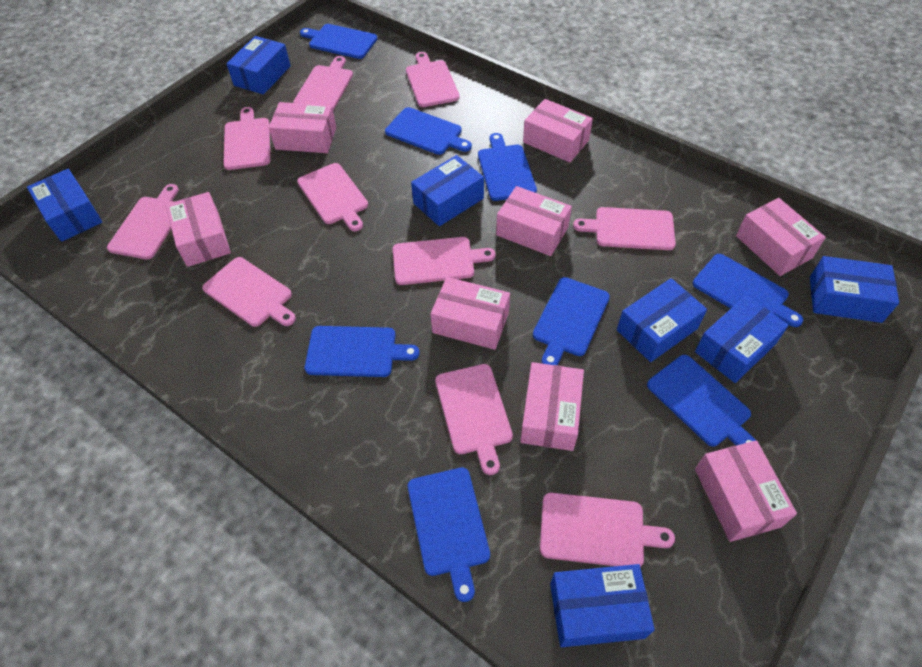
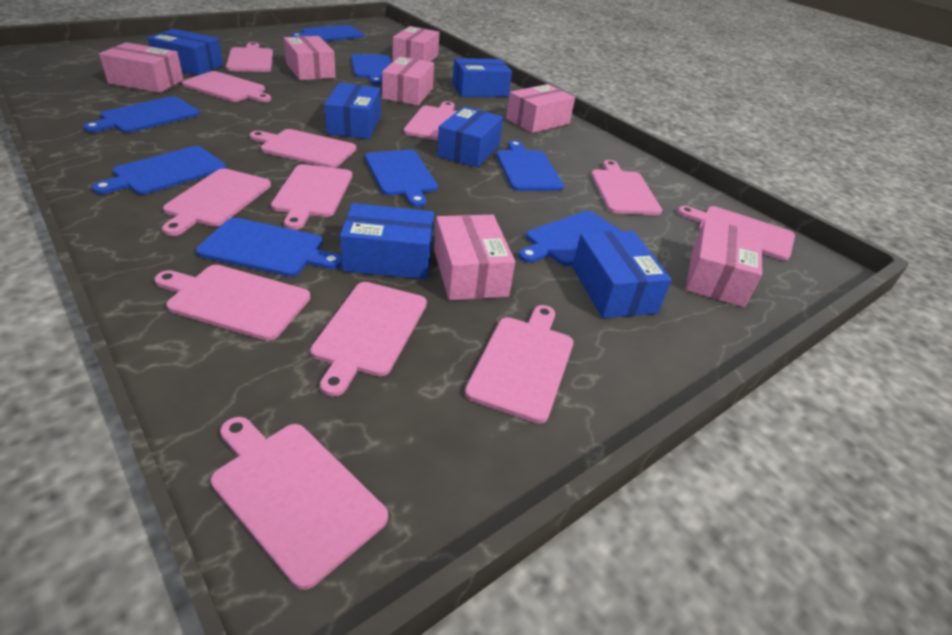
blue box: [27,169,102,242] [226,36,291,95] [411,155,484,226] [550,564,655,647] [617,278,707,362] [695,295,788,383] [810,256,899,323] = 7 -> [148,29,223,75] [324,83,381,139] [340,203,434,279] [437,106,503,168] [452,58,512,97] [572,231,672,318] = 6
pink box: [166,192,231,267] [269,102,336,153] [431,277,510,350] [496,186,572,256] [520,362,584,451] [523,99,593,163] [695,440,797,542] [736,198,826,276] = 8 -> [99,42,184,93] [283,36,336,80] [382,56,434,105] [393,26,440,62] [434,215,515,301] [506,84,575,133] [686,219,762,307] = 7
pink cutting board: [107,184,179,260] [202,257,296,327] [223,107,270,170] [293,56,353,110] [297,163,368,231] [393,237,496,285] [406,52,460,107] [435,364,513,475] [540,493,675,567] [573,207,676,250] = 10 -> [154,265,311,341] [162,168,271,236] [182,71,271,102] [211,417,388,590] [226,42,273,72] [250,129,356,168] [271,164,352,230] [311,282,427,397] [403,101,457,141] [465,305,574,424] [591,160,662,215] [677,206,795,260] = 12

